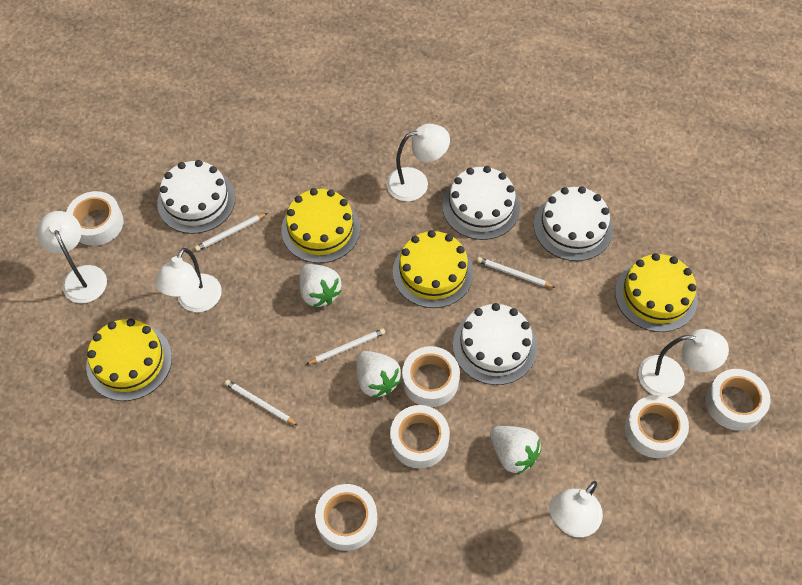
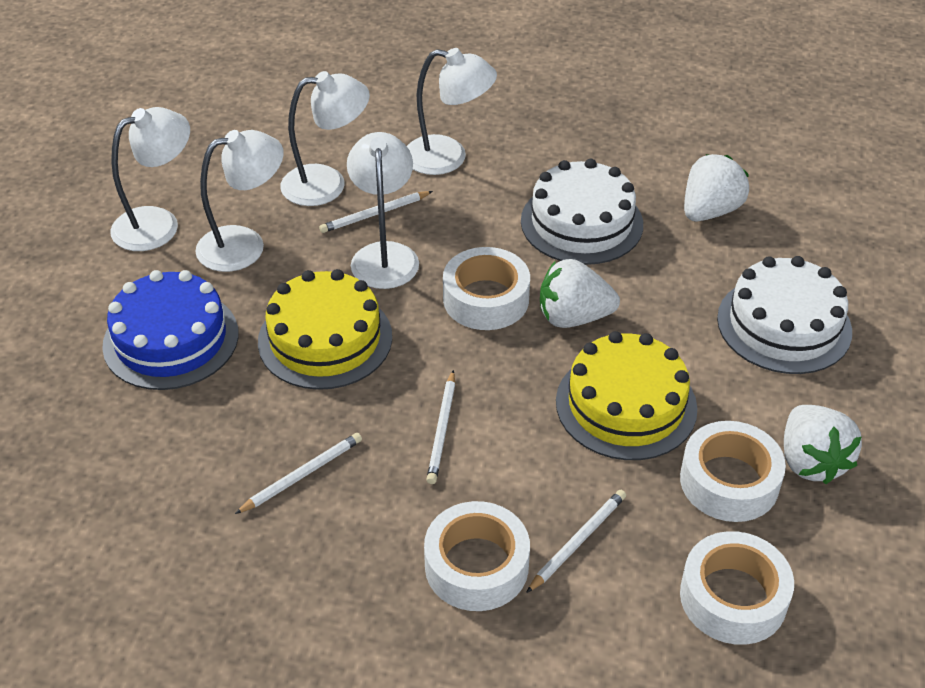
blue cake: none = 0 -> [102,270,239,390] = 1
white cake: [157,160,235,234] [442,166,520,240] [453,303,537,385] [534,186,613,261] = 4 -> [521,158,643,265] [717,256,852,374] = 2
white tape: [66,191,124,246] [315,484,377,551] [390,405,450,469] [402,346,460,407] [625,395,689,458] [706,369,770,431] = 6 -> [424,501,530,611] [443,247,530,330] [680,421,786,522] [680,531,794,645] = 4
yellow cake: [86,318,172,401] [281,188,360,263] [393,230,473,308] [615,253,698,332] = 4 -> [258,269,392,390] [556,331,697,460] = 2

